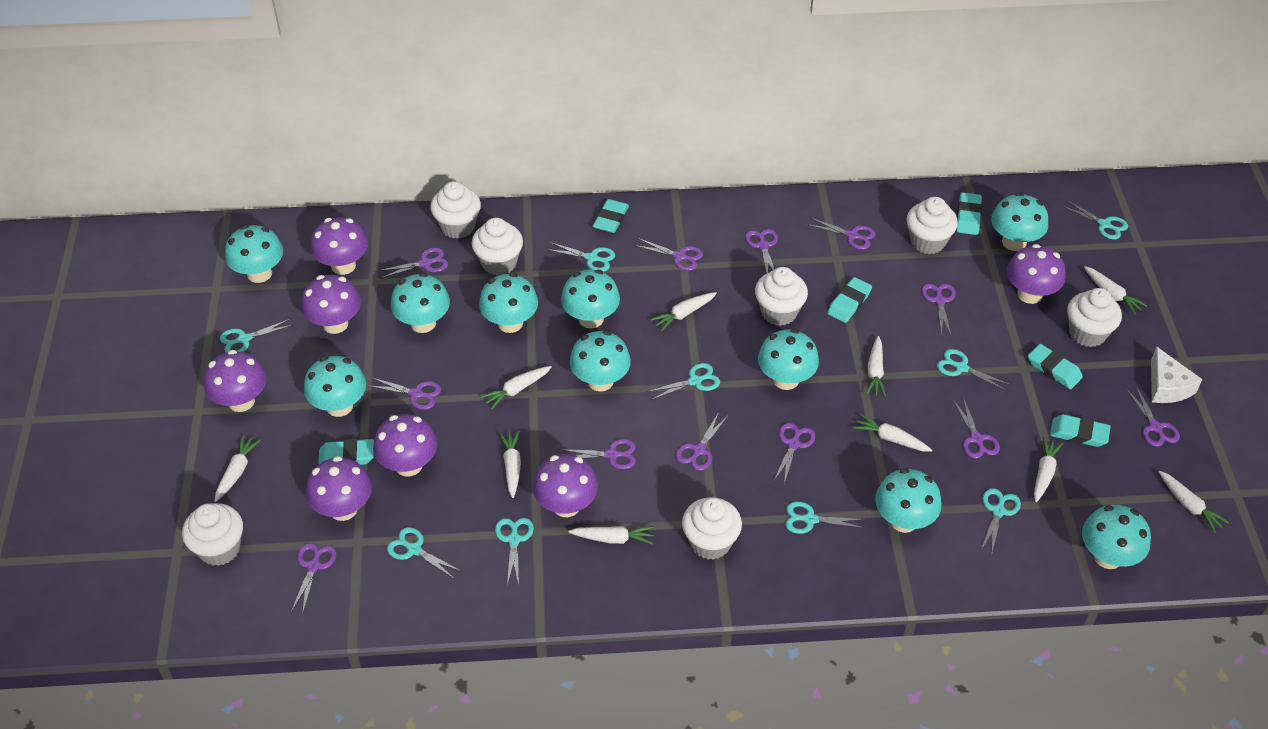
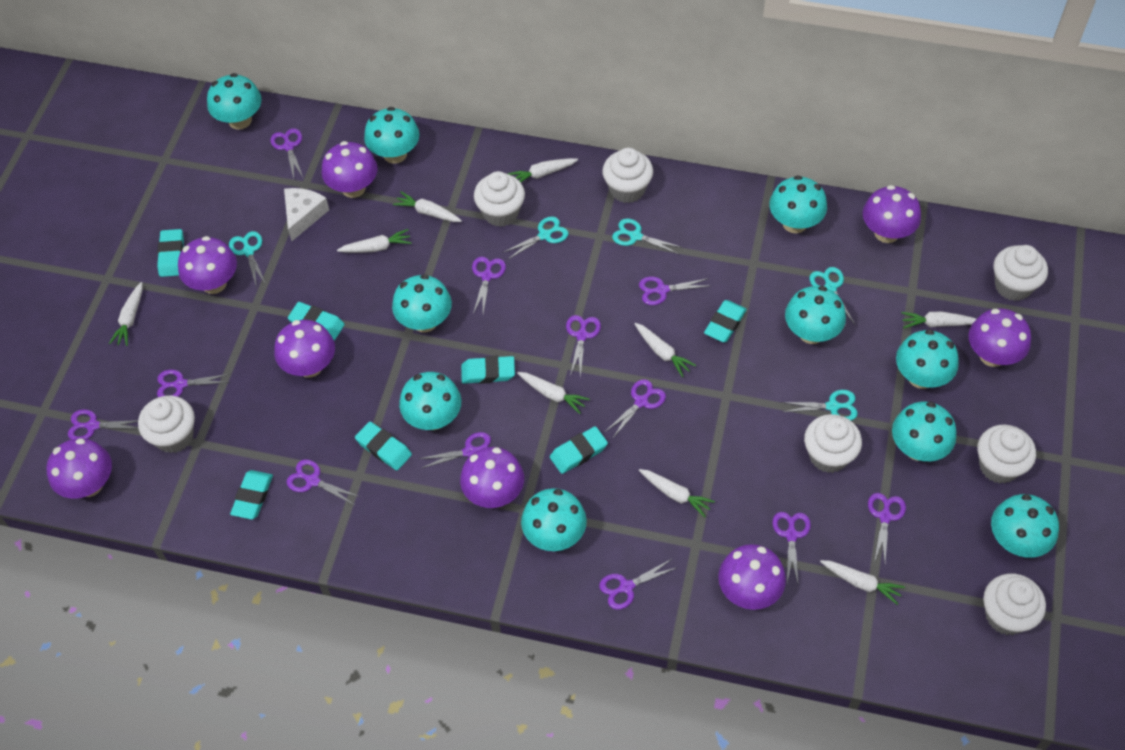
purple mushroom: [204,350,267,412] [301,275,361,334] [306,456,372,521] [311,217,368,275] [373,414,437,476] [533,454,598,517] [1006,244,1066,304] = 7 -> [46,438,112,499] [178,236,237,294] [274,320,335,378] [321,141,378,198] [460,447,524,508] [718,544,786,610] [863,185,921,243] [969,308,1031,367] = 8
turquoise eraser: [318,439,374,465] [593,199,629,233] [827,277,872,323] [957,192,982,235] [1028,344,1083,389] [1050,414,1111,447] = 6 -> [157,229,184,277] [230,470,273,519] [288,302,345,340] [355,422,412,471] [461,356,515,384] [550,426,608,474] [704,300,747,342] = 7
turquoise scissors: [220,319,293,353] [387,527,461,578] [495,518,534,586] [546,242,615,272] [647,363,720,400] [785,502,865,534] [937,349,1011,391] [981,488,1021,552] [1062,200,1128,240] = 9 -> [229,231,266,288] [502,216,569,260] [612,219,681,254] [781,390,858,421] [810,267,855,326] = 5
white carrot: [215,435,261,502] [481,366,552,409] [499,430,521,498] [569,526,654,545] [650,292,717,331] [853,414,932,452] [866,336,886,397] [1034,437,1063,502] [1084,266,1148,315] [1159,471,1229,533] = 10 -> [109,282,143,346] [337,229,412,253] [393,192,462,222] [508,158,578,182] [517,372,590,414] [635,323,696,377] [639,469,715,518] [820,560,905,605] [901,312,976,328] = 9

